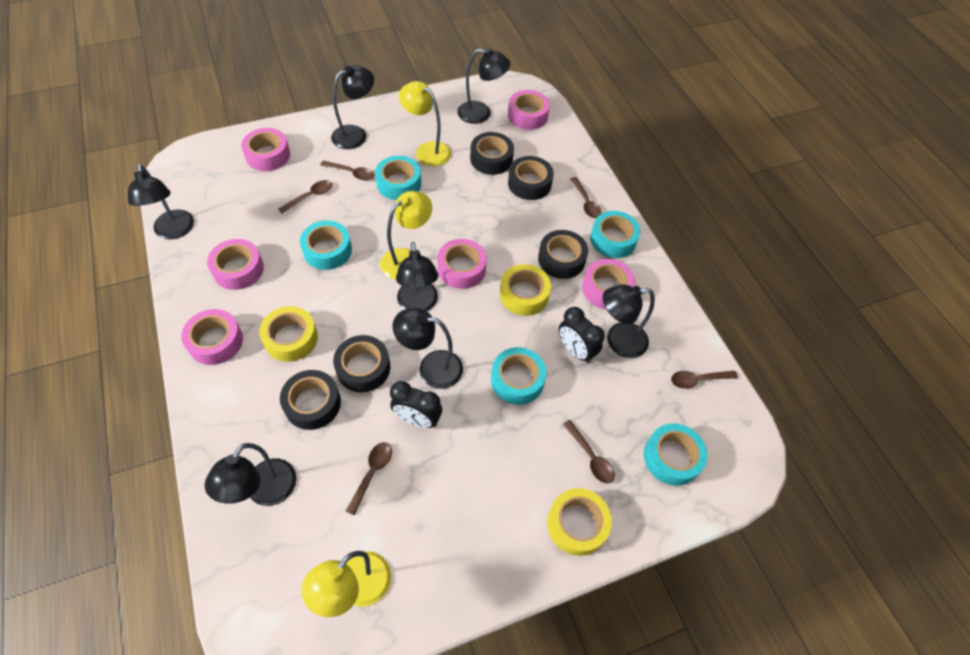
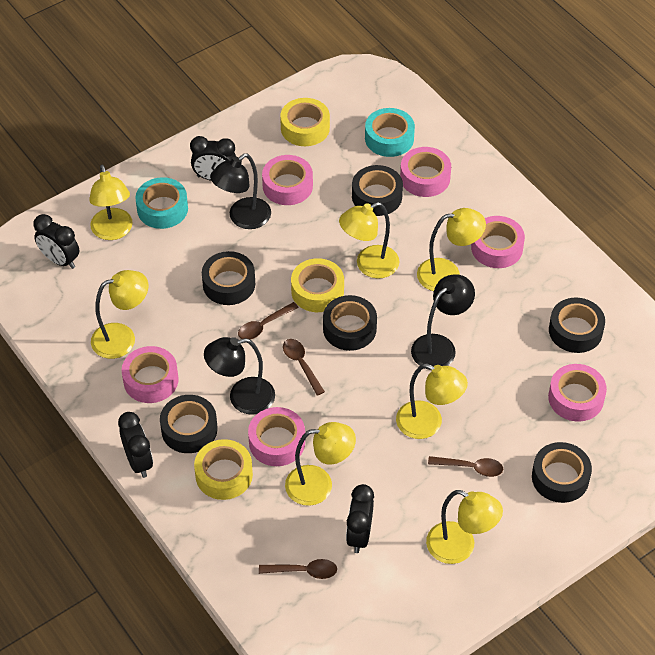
black clock: [390,381,442,428] [559,307,605,363] = 2 -> [33,214,79,269] [118,412,153,478] [190,136,236,181] [346,484,374,553] = 4
black lamp: [128,164,194,240] [205,443,296,506] [331,65,374,149] [393,308,463,389] [396,242,438,311] [457,48,511,124] [603,284,655,358] = 7 -> [204,337,275,415] [210,153,271,229] [411,274,475,370] = 3
black tape: [280,370,341,430] [333,335,390,392] [470,132,514,175] [508,156,554,200] [538,230,588,279] = 5 -> [160,395,218,453] [202,251,255,305] [323,295,377,351] [352,165,403,216] [532,442,592,503] [549,298,605,353] = 6
brown spoon: [278,180,332,213] [320,161,374,180] [346,442,392,515] [563,420,615,483] [571,177,601,218] [671,371,738,389] = 6 -> [238,302,299,339] [259,559,337,579] [283,339,325,396] [428,456,503,477] = 4
turquoise tape: [300,221,352,270] [375,156,421,200] [491,347,547,405] [590,211,641,258] [644,423,707,486] = 5 -> [135,177,188,229] [365,108,415,157] = 2
yellow lamp: [301,551,391,617] [380,191,432,279] [399,81,451,166] = 3 -> [89,164,133,240] [91,270,148,359] [285,422,356,506] [339,202,399,279] [396,364,468,439] [417,208,486,291] [426,490,503,564] = 7

